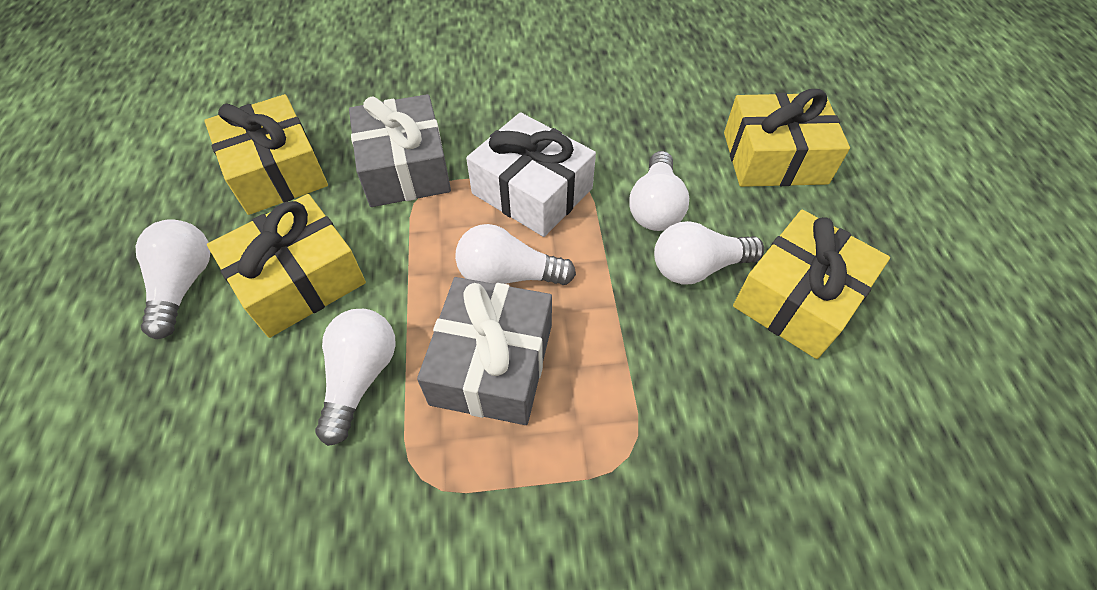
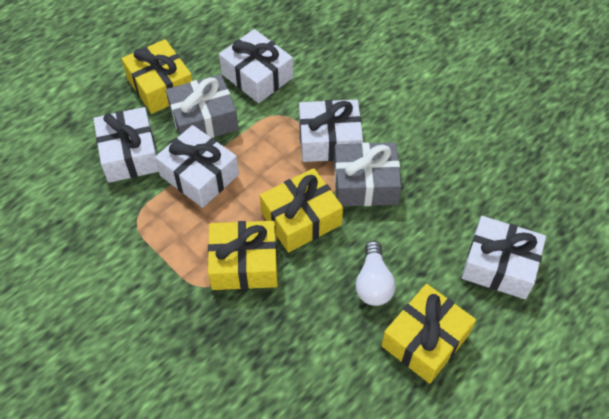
white gift: [466,112,596,237] = 1 -> [93,107,159,183] [155,125,239,208] [219,29,293,103] [299,99,363,162] [461,216,546,299] = 5
white light bulb: [136,219,210,339] [315,309,396,446] [455,224,576,285] [629,151,689,231] [654,221,764,285] = 5 -> [355,241,396,306] = 1

